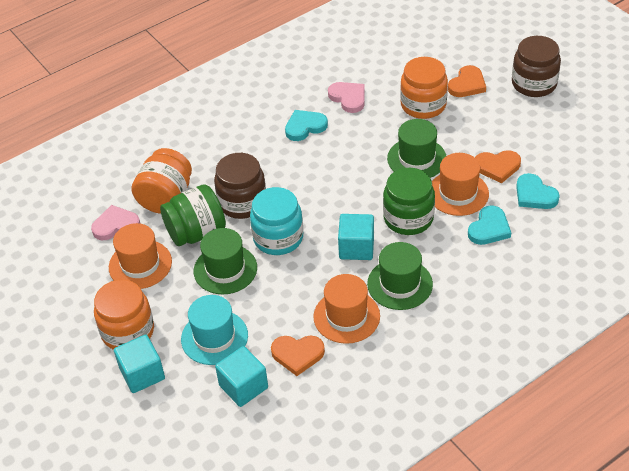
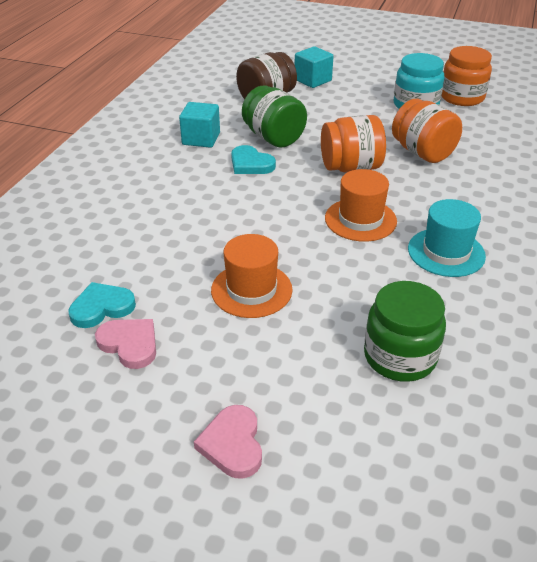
brown jar: [214,153,266,219] [512,36,561,97] = 2 -> [236,52,297,99] = 1
green hat: [194,228,257,294] [367,242,433,310] [387,119,446,178] = 3 -> none = 0
orange hat: [109,223,172,289] [313,274,380,344] [432,153,489,216] = 3 -> [211,234,293,318] [325,169,397,242] = 2
orange heart: [271,336,325,376] [448,65,486,97] [475,150,521,183] = 3 -> none = 0
turquoise cube: [114,335,165,393] [215,346,268,407] [338,214,374,260] = 3 -> [179,102,220,148] [294,46,333,88] = 2
turquoise heart: [285,110,328,141] [468,206,511,245] [516,173,560,209] = 3 -> [68,282,136,328] [231,145,276,174] = 2

